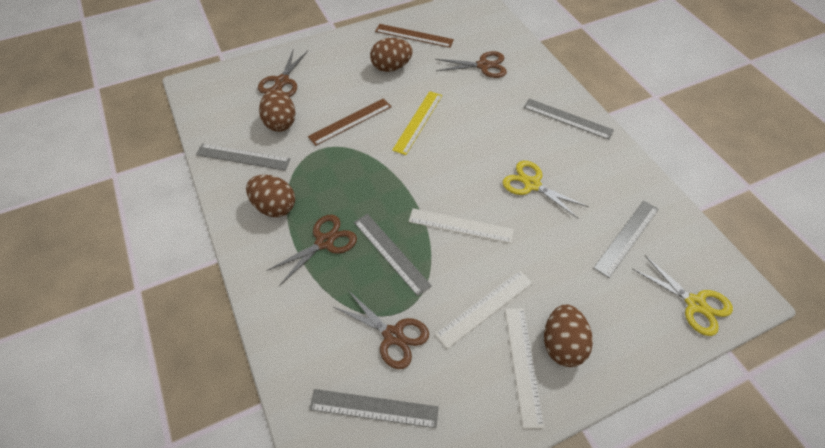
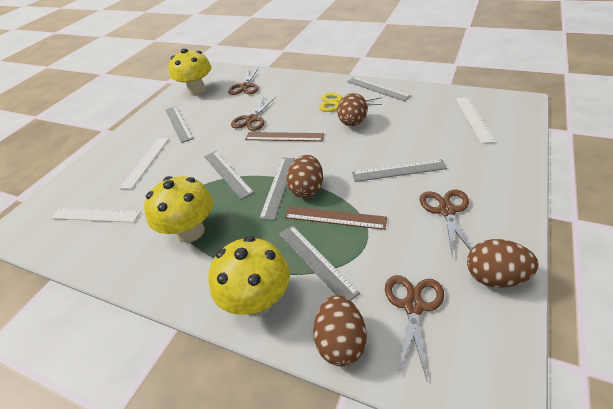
grey ruler: [196,144,291,171] [309,389,439,428] [354,214,432,296] [523,99,614,140] [593,201,659,278] = 5 -> [166,106,193,143] [204,151,254,199] [259,158,295,221] [279,225,360,301] [347,77,411,101] [352,159,447,182] = 6
yellow mushroom: none = 0 -> [144,176,213,243] [169,48,212,96] [209,236,290,316] = 3
yellow ruler: [392,91,442,155] = 1 -> none = 0
yellow scissors: [503,161,589,219] [633,255,733,336] = 2 -> [319,93,382,112] = 1

